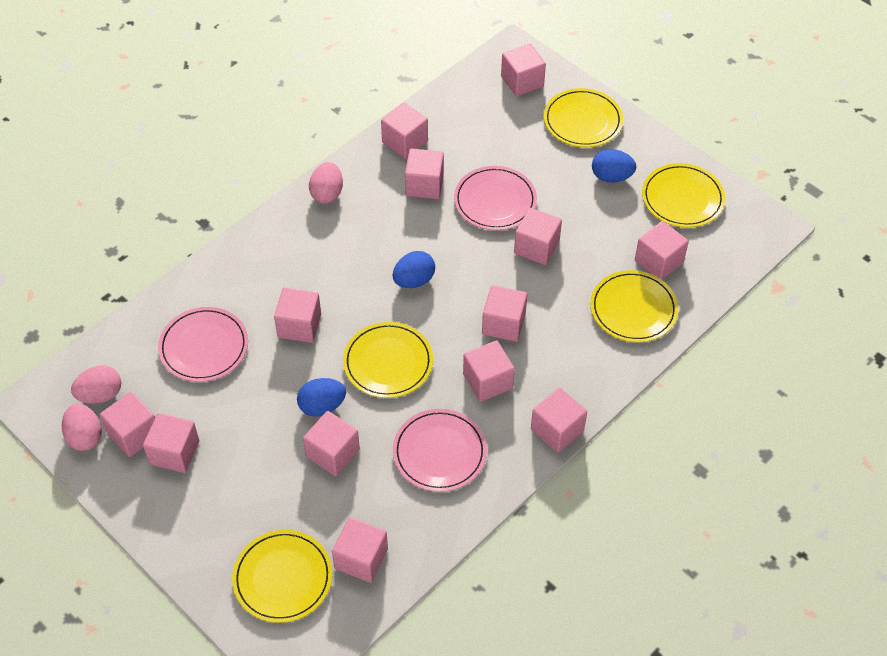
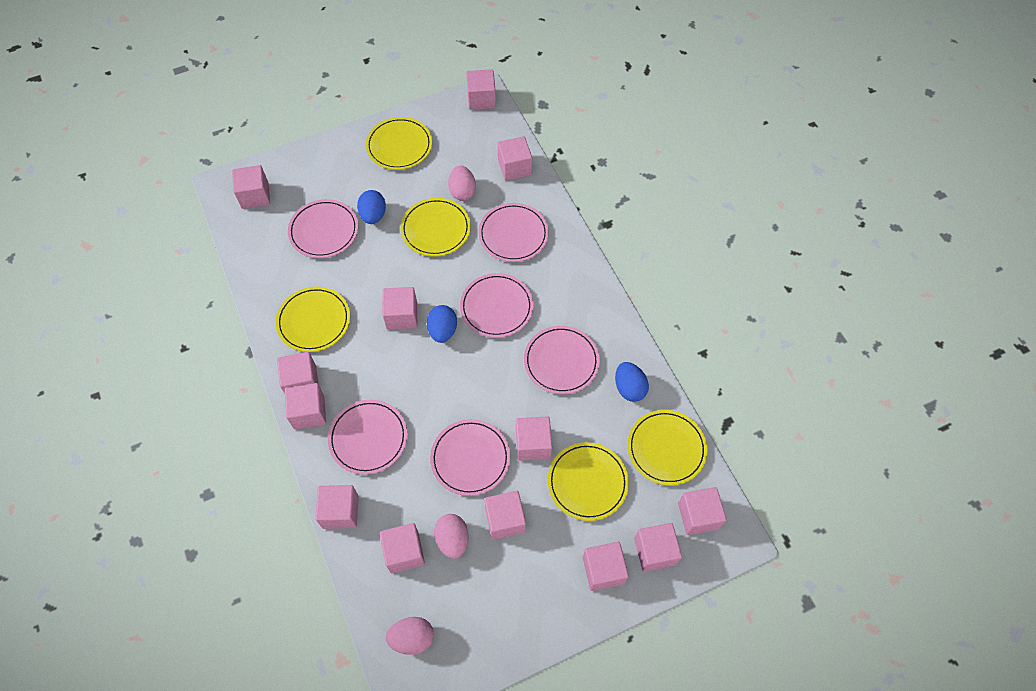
pink plate: [158,307,248,382] [393,409,487,492] [454,166,537,230] = 3 -> [288,199,358,258] [328,400,407,475] [430,419,510,496] [460,273,533,338] [478,203,549,262] [524,326,600,394] = 6

